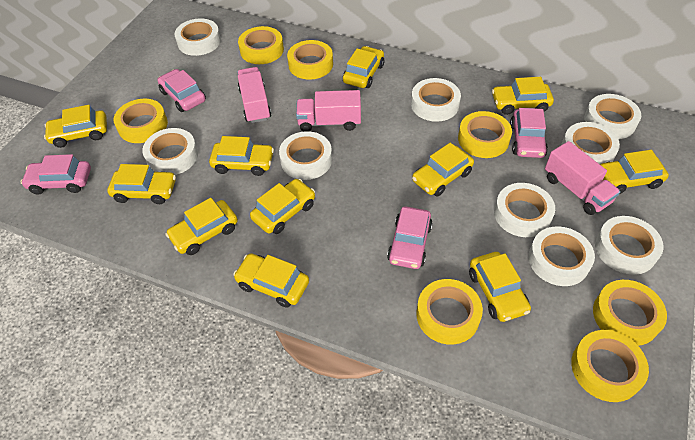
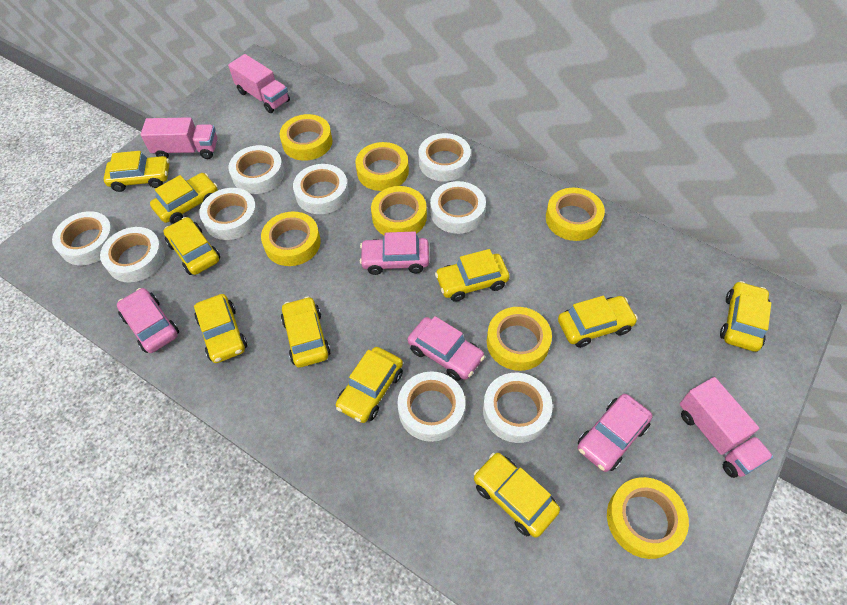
yellow car: [44,105,107,148] [107,164,176,204] [166,198,238,255] [209,136,274,176] [233,253,309,308] [250,179,315,234] [343,46,384,88] [412,143,474,196] [469,252,531,322] [492,77,554,115] [600,150,669,194] = 11 -> [104,151,169,192] [150,173,218,224] [163,217,220,275] [194,294,247,363] [281,296,331,368] [336,347,403,423] [435,249,510,302] [474,453,560,538] [558,296,638,348] [720,281,771,352] = 10

